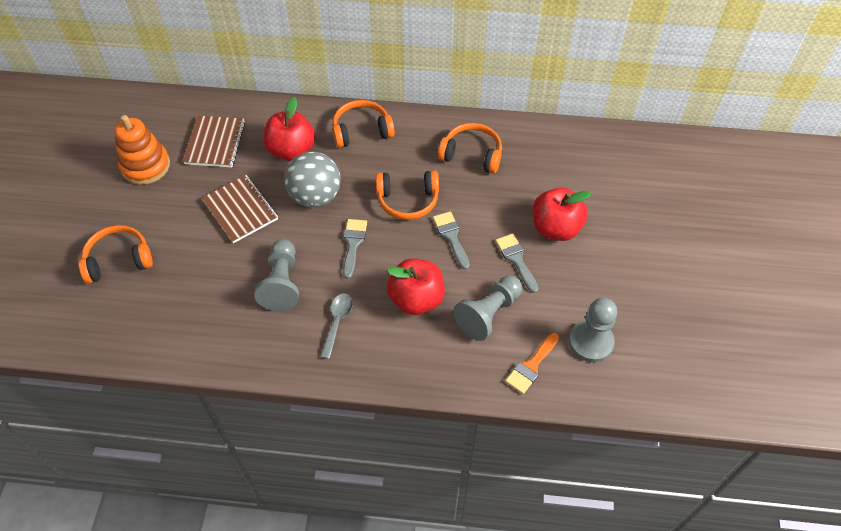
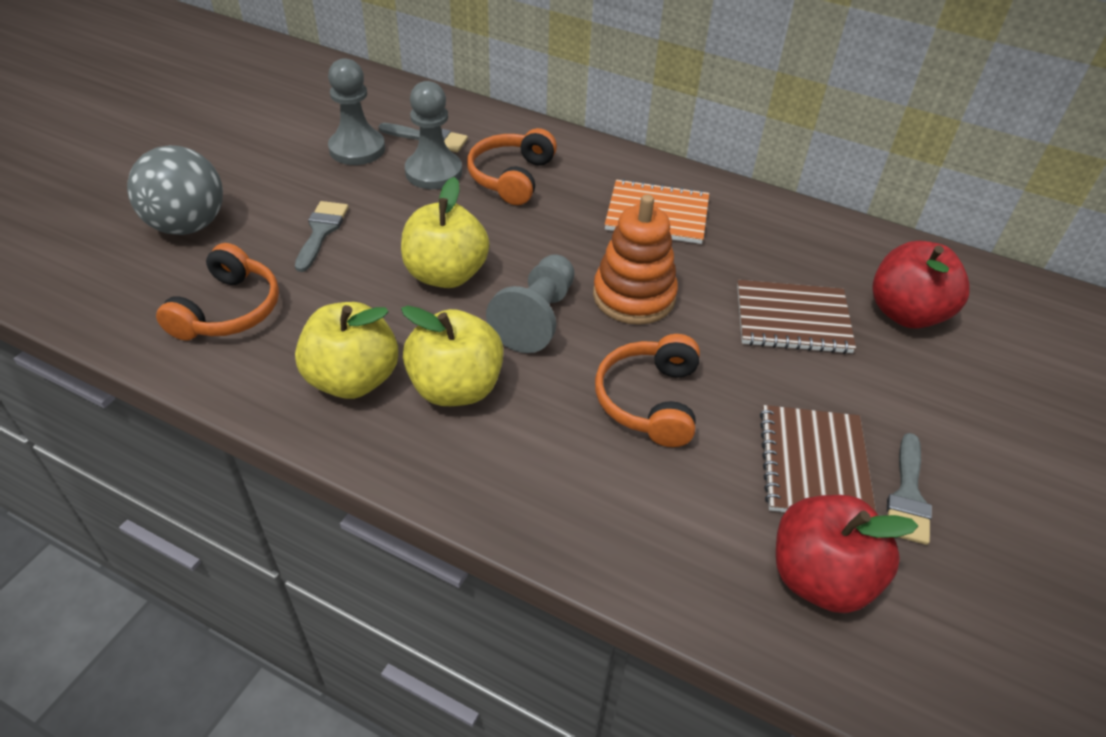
grey spoon: [321,294,353,359] = 1 -> none = 0
orange brush: [505,333,559,394] = 1 -> none = 0
orange headphones: [78,225,153,284] [332,100,395,148] [376,171,439,220] [438,123,502,174] = 4 -> [156,243,279,341] [467,128,557,205] [595,334,700,447] = 3
orange notebook: none = 0 -> [605,179,709,244] = 1
red apple: [263,97,315,161] [386,259,445,315] [532,188,592,241] = 3 -> [776,495,918,613] [872,241,970,329] = 2
yellow apple: none = 0 -> [295,302,398,399] [401,177,489,288] [401,306,504,406] = 3

